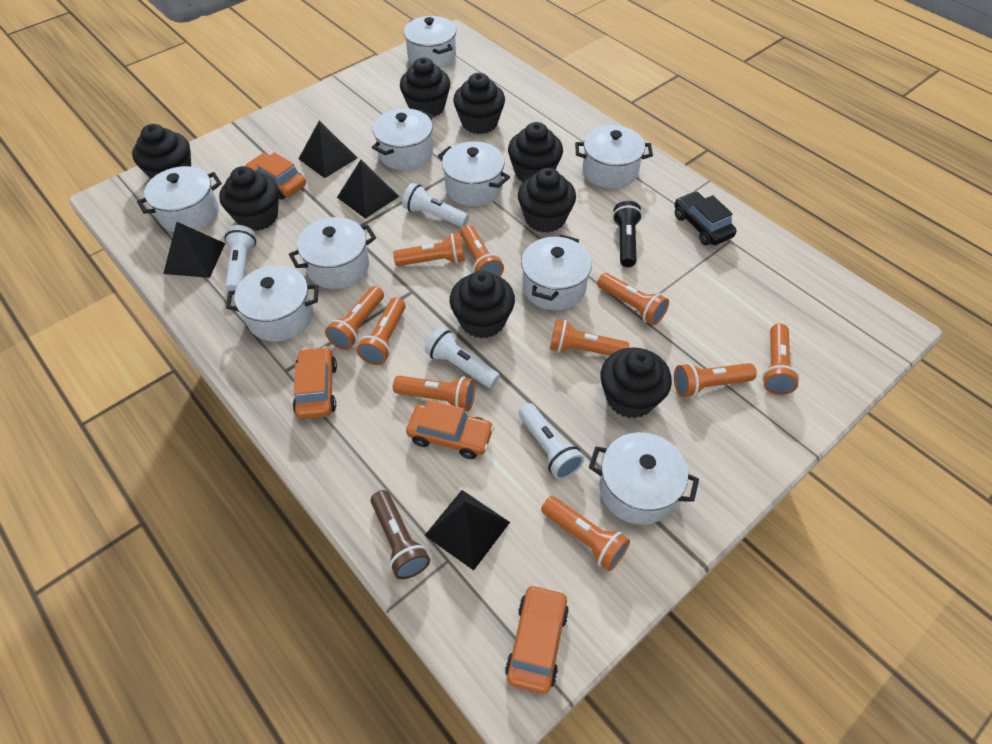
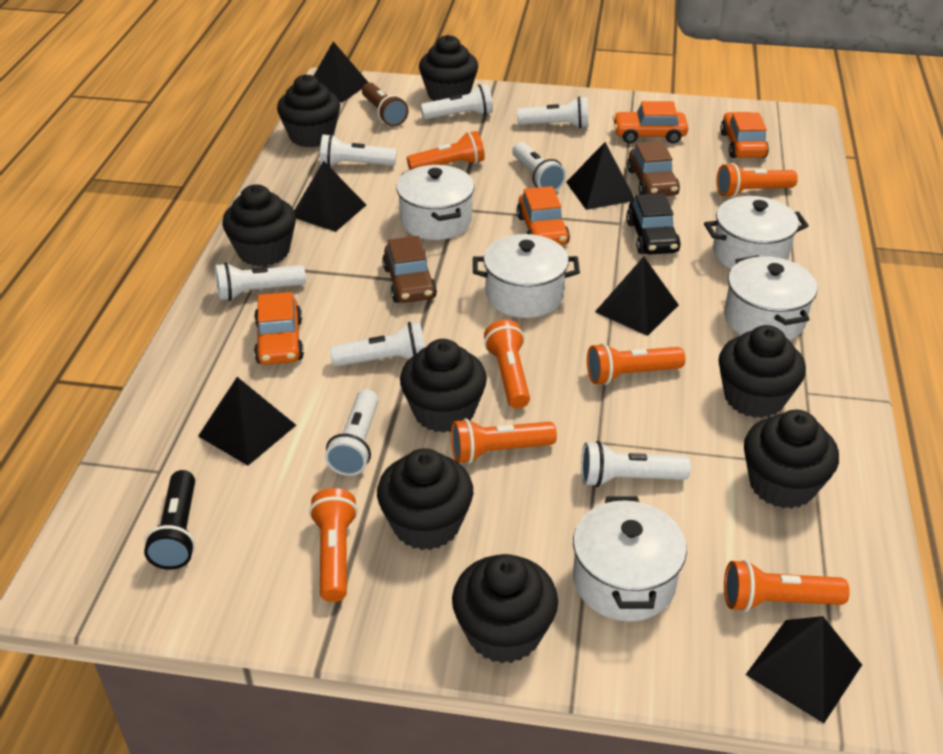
black pyramid: [163,222,225,278] [299,121,358,178] [337,160,399,219] [425,490,510,571] = 4 -> [198,377,296,465] [294,161,366,232] [314,41,369,103] [566,142,635,210] [595,256,679,336] [746,616,862,723] = 6
brown car: none = 0 -> [382,236,437,303] [627,141,680,196] = 2
orange flashlight: [325,286,384,350] [356,297,405,365] [393,233,465,266] [393,376,475,412] [460,225,504,277] [541,496,630,571] [550,319,629,356] [597,273,669,325] [674,363,757,397] [762,323,800,395] = 10 -> [309,488,358,602] [407,131,485,170] [451,418,557,464] [484,320,530,409] [587,343,685,385] [717,163,798,198] [724,560,850,612] = 7
white flashlight: [224,225,256,291] [402,183,469,227] [424,327,500,388] [519,403,584,479] = 4 -> [215,263,306,301] [320,134,397,167] [325,389,379,476] [330,322,425,367] [420,84,493,120] [512,142,566,191] [517,97,588,128] [581,441,691,487] = 8
white pot: [137,166,222,232] [226,265,319,342] [289,217,376,289] [372,108,434,170] [404,16,456,68] [438,141,510,206] [521,234,592,310] [575,125,653,189] [589,432,699,525] = 9 -> [396,165,474,240] [473,234,580,318] [573,496,687,622] [704,196,809,269] [724,255,817,340] = 5

